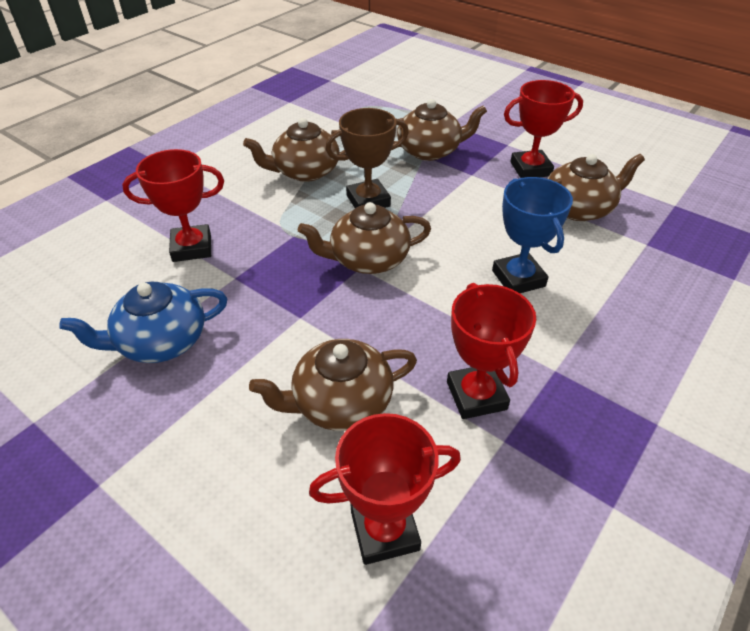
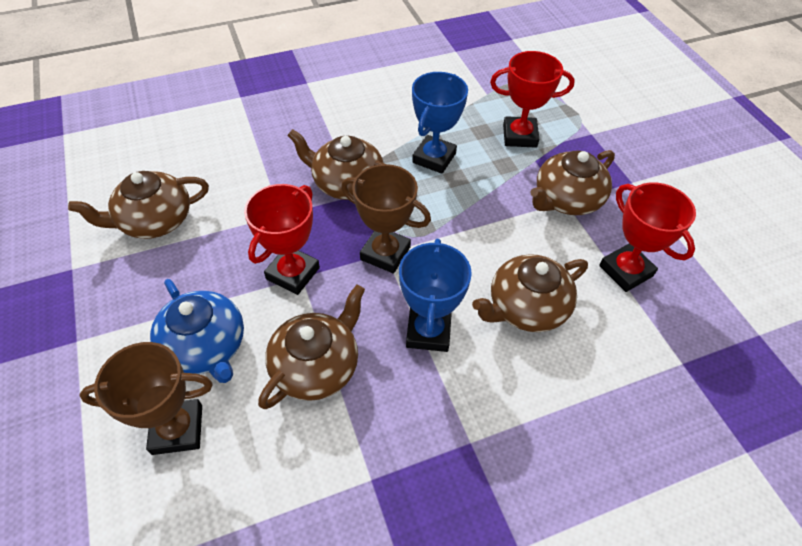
blue trophy: [492,177,573,293] = 1 -> [399,239,472,352] [412,72,468,174] = 2
brown trophy: [325,108,409,208] = 1 -> [79,342,213,455] [341,164,431,273] = 2
red trophy: [122,149,224,262] [309,413,461,565] [447,283,536,419] [504,80,583,178] = 4 -> [244,184,320,295] [490,51,575,148] [599,182,696,292] = 3

